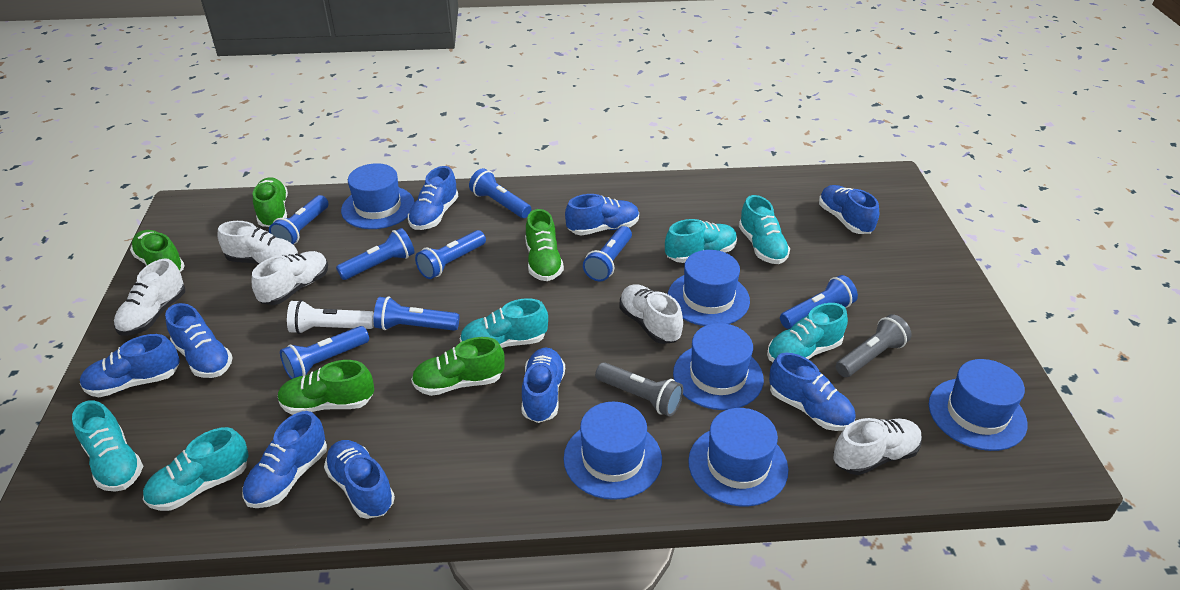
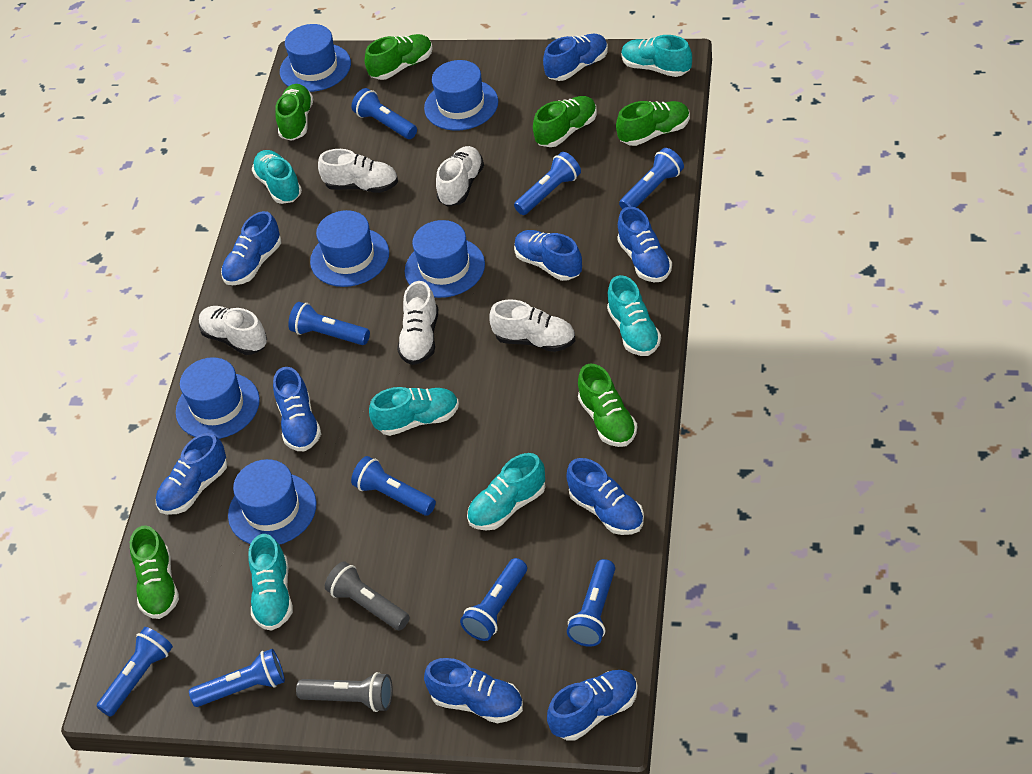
blue flashlight: [269,195,328,245] [280,326,369,379] [336,228,415,280] [374,296,459,331] [415,230,486,279] [469,168,531,218] [583,226,632,281] [780,275,858,329] = 8 -> [97,627,173,717] [189,649,285,707] [288,302,370,345] [351,456,436,515] [352,88,417,139] [460,558,527,641] [514,152,581,215] [567,559,615,647] [619,148,684,209] = 9
green shoe: [130,230,185,272] [253,177,288,227] [277,360,374,415] [411,337,505,396] [525,209,564,281] = 5 -> [130,525,179,619] [275,84,313,141] [365,34,433,80] [533,96,597,147] [578,364,637,447] [616,101,690,146] = 6
white flashlight: [287,300,374,334] = 1 -> none = 0

